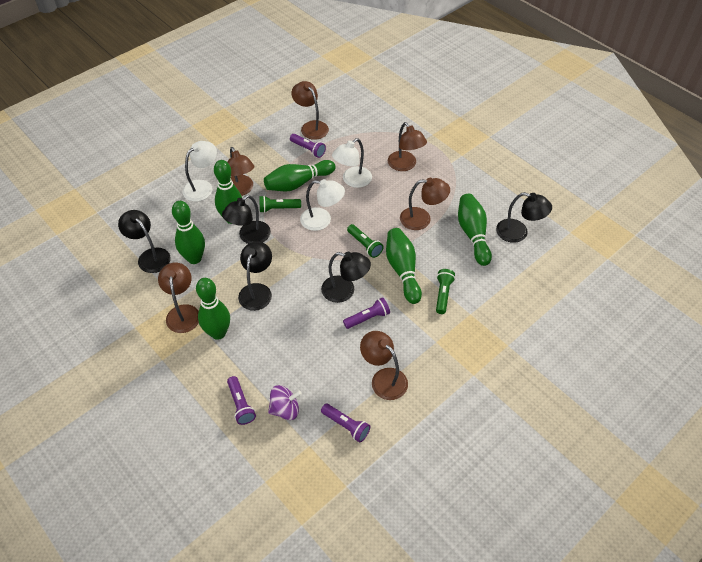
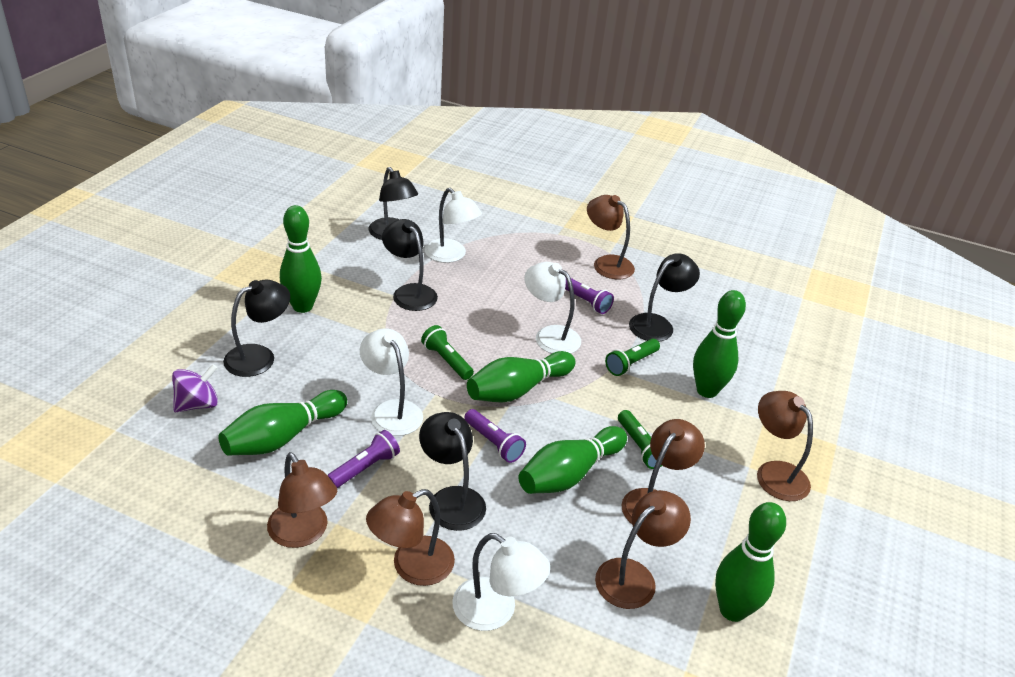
purple flashlight: [227,376,256,425] [290,134,326,158] [321,404,370,442] [343,297,390,329] = 4 -> [327,430,400,488] [464,409,526,463] [565,278,614,314] = 3
white lamp: [182,141,217,202] [300,179,345,231] [332,138,372,188] = 3 -> [360,328,423,436] [425,188,482,263] [452,533,550,631] [524,262,581,354] = 4

